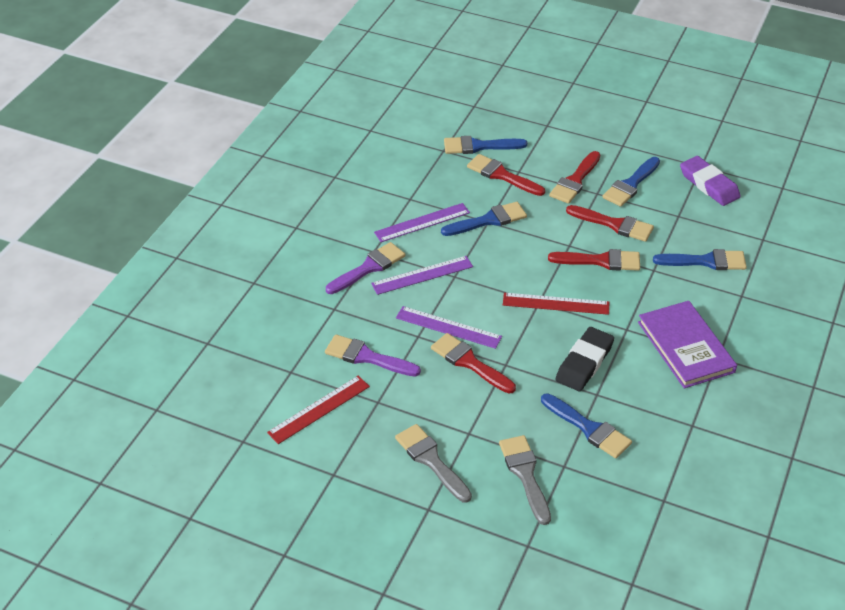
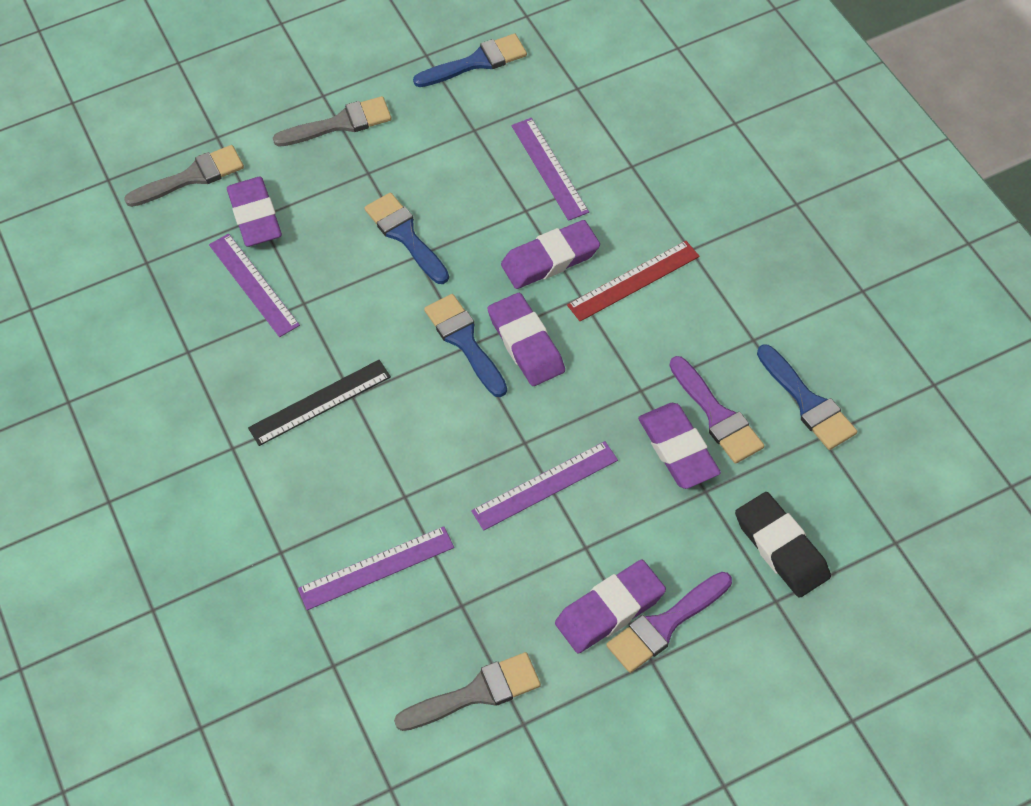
black ruler: none = 0 -> [248,360,391,446] = 1
blue brush: [441,202,527,236] [444,136,527,154] [541,393,632,459] [603,157,660,207] [653,249,747,270] = 5 -> [364,193,449,284] [413,34,527,87] [424,294,507,397] [757,344,857,450] = 4
grey brush: [395,424,472,503] [499,435,551,525] = 2 -> [124,145,244,207] [273,96,392,147] [394,652,541,731] = 3
purple book: [638,301,737,388] = 1 -> none = 0
purple eraser: [680,156,741,206] = 1 -> [227,177,282,247] [488,293,565,386] [501,220,600,289] [555,560,666,653] [638,403,721,489] = 5
purple ruler: [371,256,473,295] [374,203,470,242] [396,306,502,349] = 3 -> [209,233,300,337] [298,526,454,610] [471,441,618,530] [511,118,589,221] = 4
red brush: [431,333,516,394] [467,154,545,196] [548,249,640,271] [549,151,600,204] [566,205,654,242] = 5 -> none = 0
red ruler: [267,376,370,444] [503,293,609,315] = 2 -> [567,241,700,321] = 1

